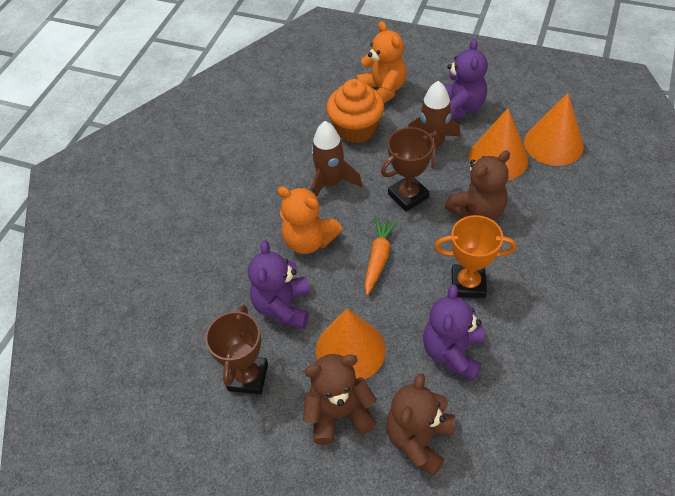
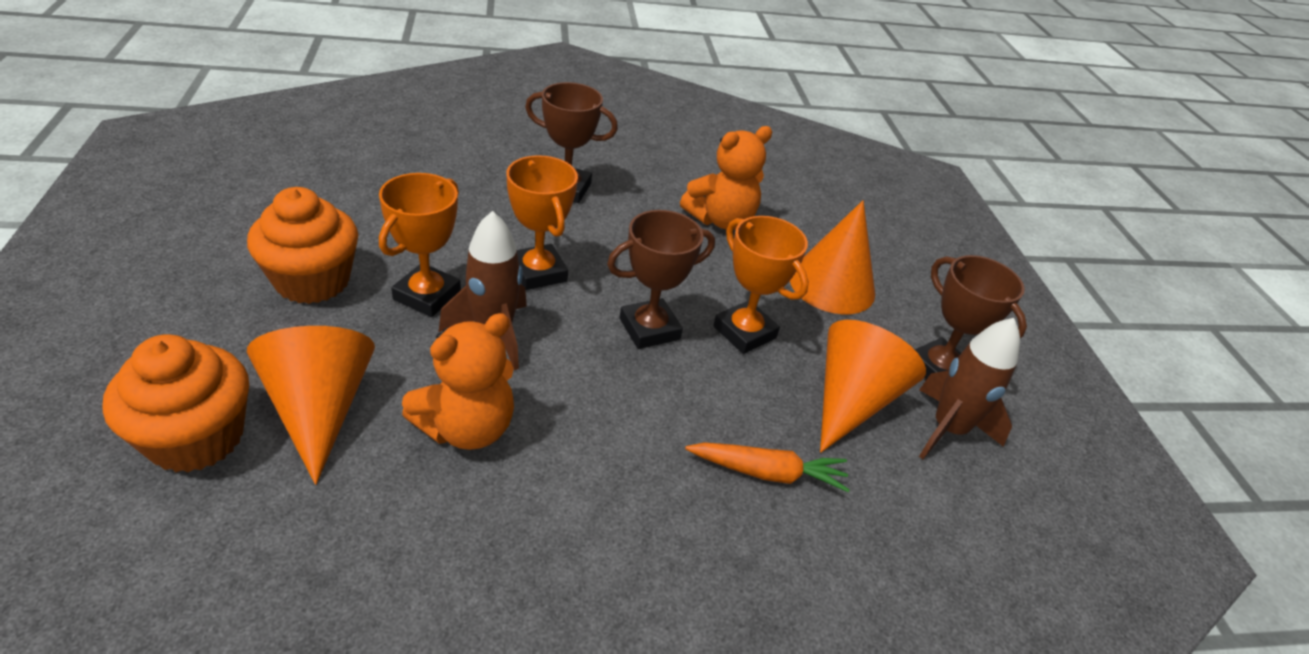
brown teddy bear: [303,354,377,445] [386,373,455,476] [445,151,510,220] = 3 -> none = 0
brown trophy: [205,305,268,395] [381,127,439,212] = 2 -> [525,82,618,203] [607,210,715,349] [915,255,1027,380] = 3
orange cupcake: [326,79,384,143] = 1 -> [103,334,249,472] [247,187,358,304] = 2
orange trophy: [434,215,516,298] = 1 -> [379,173,461,317] [506,155,578,290] [713,216,809,354] = 3
purple teddy bear: [248,240,310,329] [423,284,484,381] [442,39,488,119] = 3 -> none = 0

